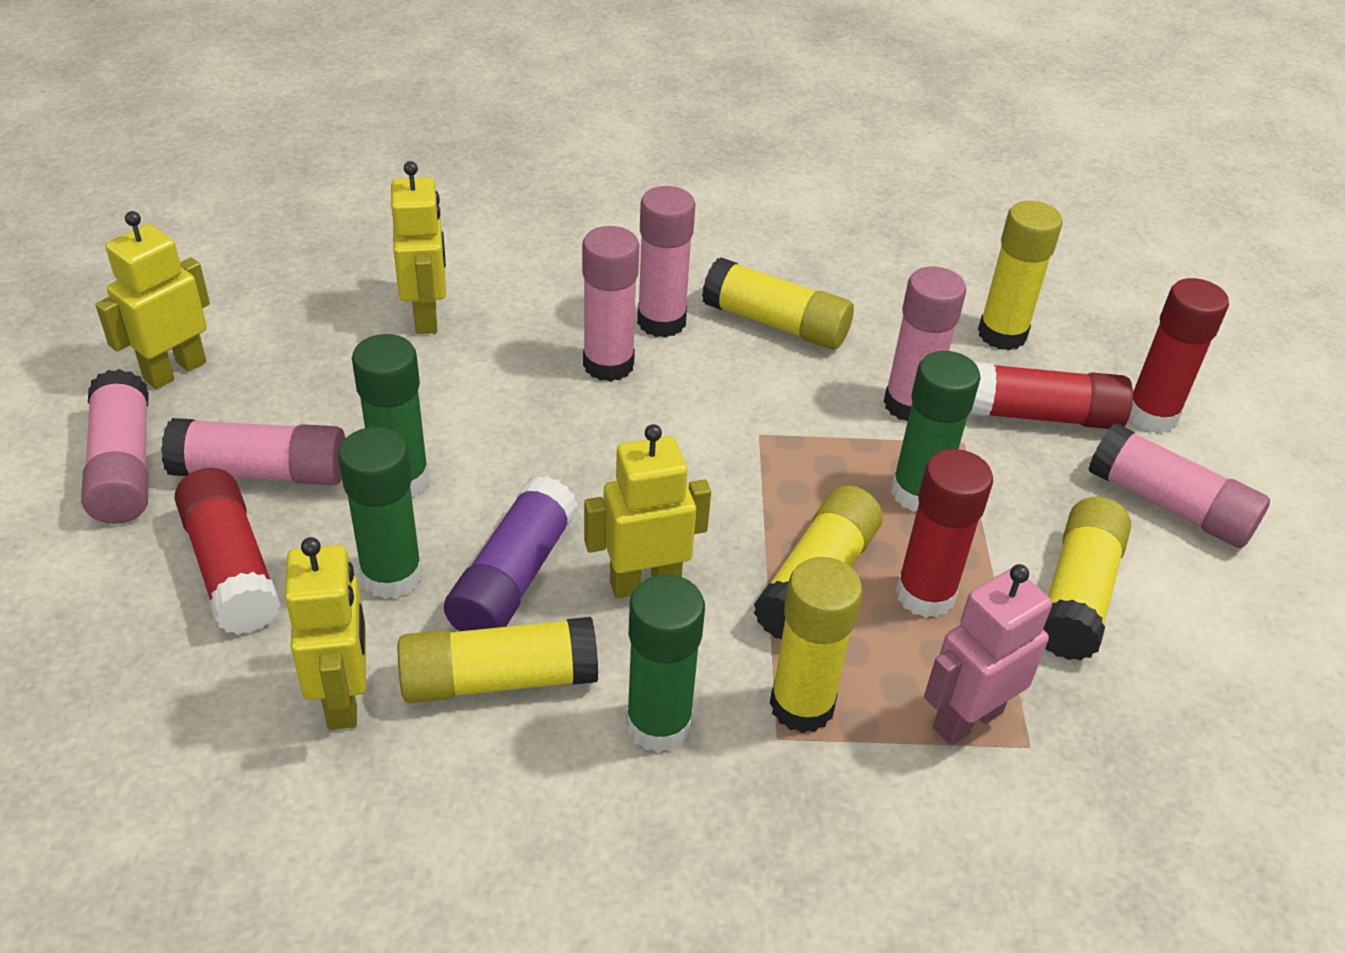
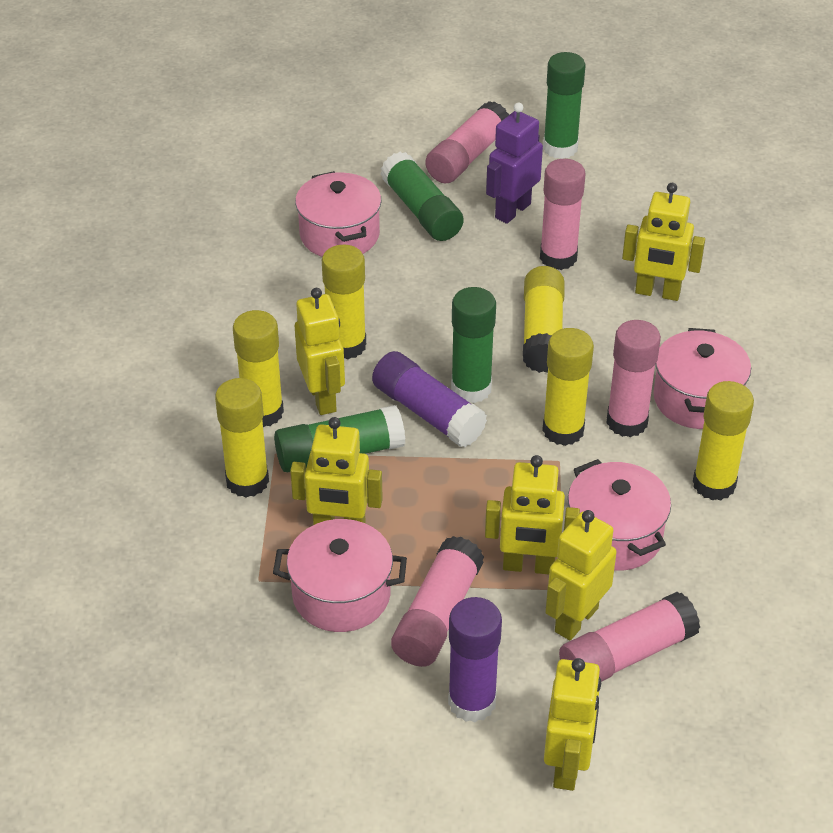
pink glue stick: [81,369,148,524] [161,418,346,485] [582,226,639,382] [637,186,696,338] [884,266,966,422] [1088,423,1270,548] = 6 -> [391,536,484,667] [425,101,509,184] [540,159,586,270] [559,592,700,682] [607,320,661,437] = 5
pink pot: none = 0 -> [273,519,407,632] [295,171,381,257] [568,459,671,571] [653,328,751,429] = 4
pink robot: [924,564,1052,745] = 1 -> none = 0
purple glue stick: [444,476,578,631] = 1 -> [372,351,487,447] [448,597,502,722] = 2
purple robot: none = 0 -> [486,102,543,224] = 1
red glue stick: [174,468,281,635] [895,449,993,618] [968,362,1133,429] [1129,278,1229,433] = 4 -> none = 0
yellow robot: [95,211,210,389] [285,537,366,730] [391,161,446,334] [584,424,711,598] = 4 -> [290,417,383,525] [295,288,345,415] [485,455,580,574] [544,658,601,791] [545,510,617,640] [622,183,705,301] = 6

